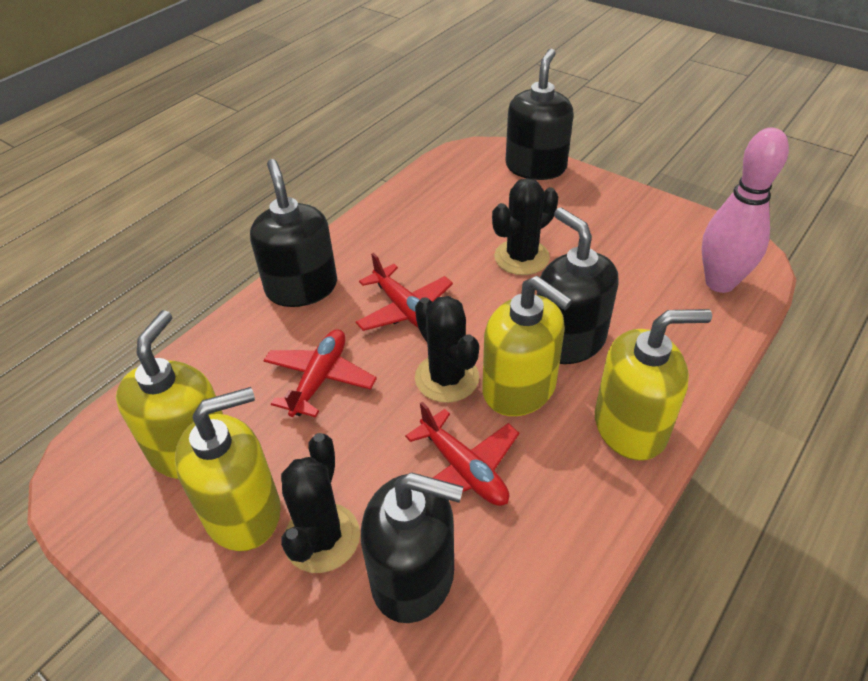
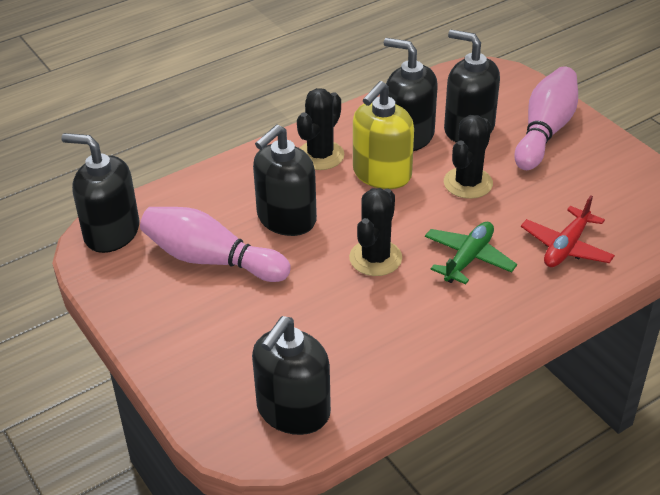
black soap dispenser: [250,159,337,307] [361,473,463,623] [505,49,574,180] [537,208,619,364] = 4 -> [61,133,139,253] [252,316,331,435] [253,124,317,236] [384,38,437,151] [444,30,500,143] = 5
green plane: none = 0 -> [425,222,517,284] = 1
pink bowling pin: [702,128,789,293] = 1 -> [140,207,291,282] [514,66,578,170] = 2
red plane: [263,329,377,417] [356,253,453,331] [405,402,519,506] = 3 -> [521,195,615,267] = 1
yellow soap dispenser: [116,310,223,479] [175,387,281,551] [482,276,573,416] [595,309,712,461] = 4 -> [353,81,414,189] = 1

